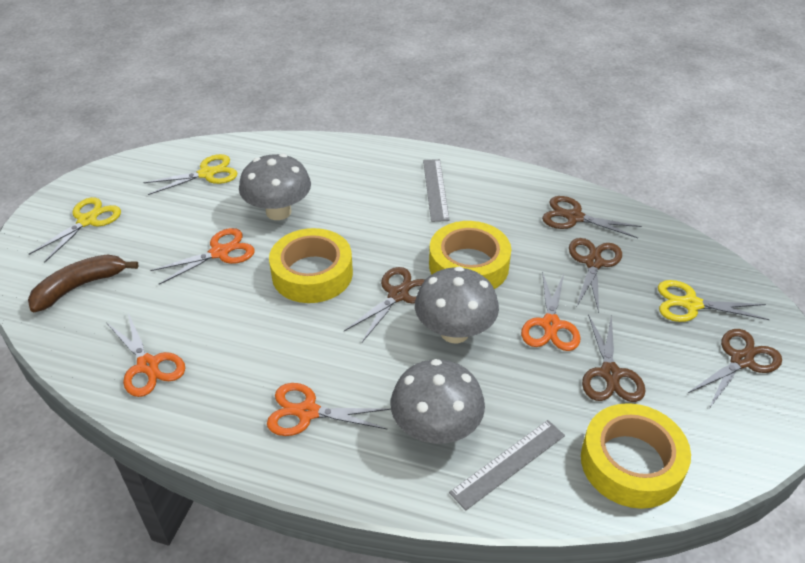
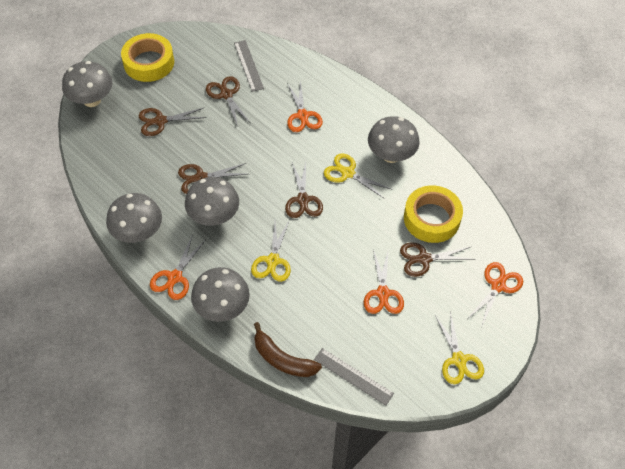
grey mushroom: [239,154,311,220] [391,359,485,444] [415,267,499,343] = 3 -> [62,61,112,107] [106,193,162,243] [185,177,239,226] [191,267,250,322] [368,116,420,163] = 5
yellow tape: [269,228,353,303] [429,221,511,289] [581,403,691,509] = 3 -> [121,33,174,82] [404,185,463,243] = 2

